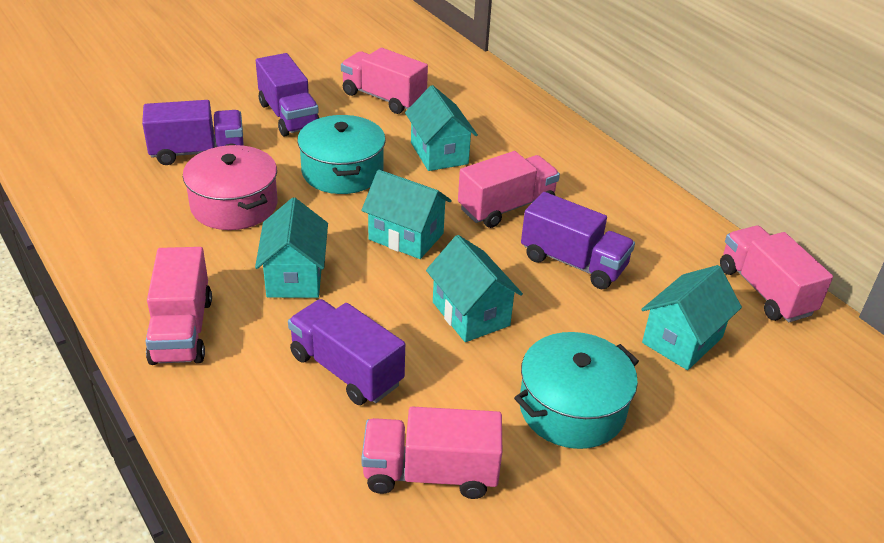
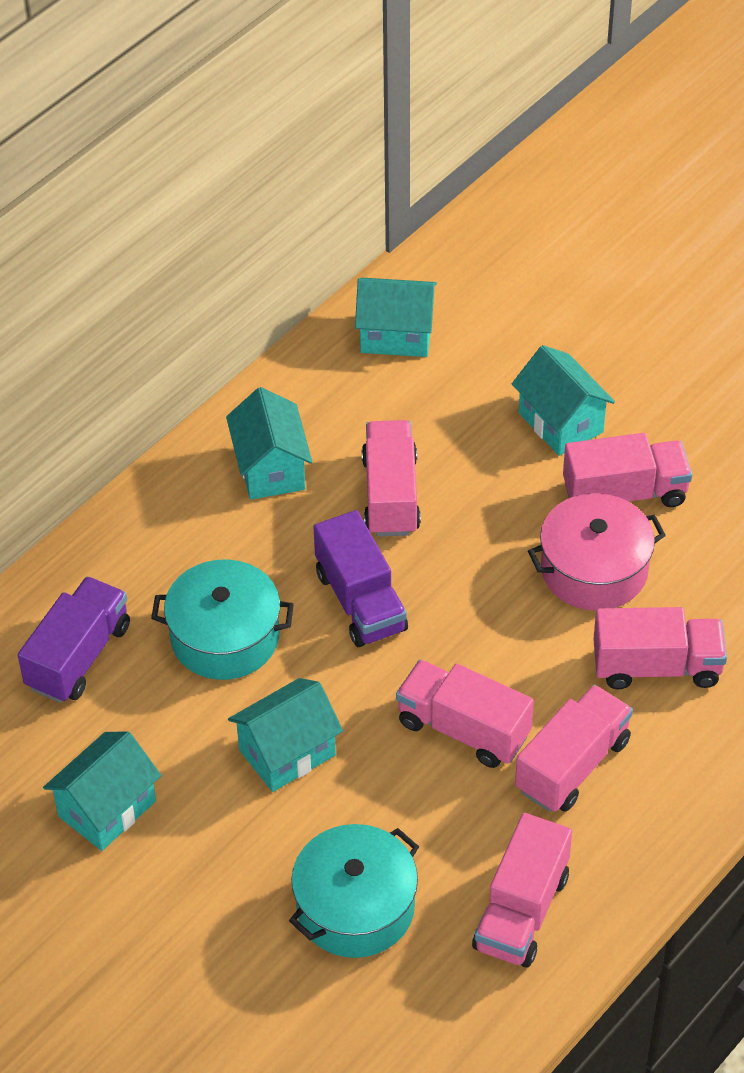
pink truck: [145,247,212,365] [341,48,428,114] [361,407,502,499] [458,151,560,228] [720,226,833,322] = 5 -> [362,420,421,537] [396,660,534,768] [472,813,572,968] [515,685,633,812] [563,433,692,507] [593,607,727,689] = 6
purple truck: [142,100,244,165] [256,53,319,137] [288,299,405,405] [521,192,635,289] = 4 -> [18,576,130,703] [313,510,408,647] = 2

